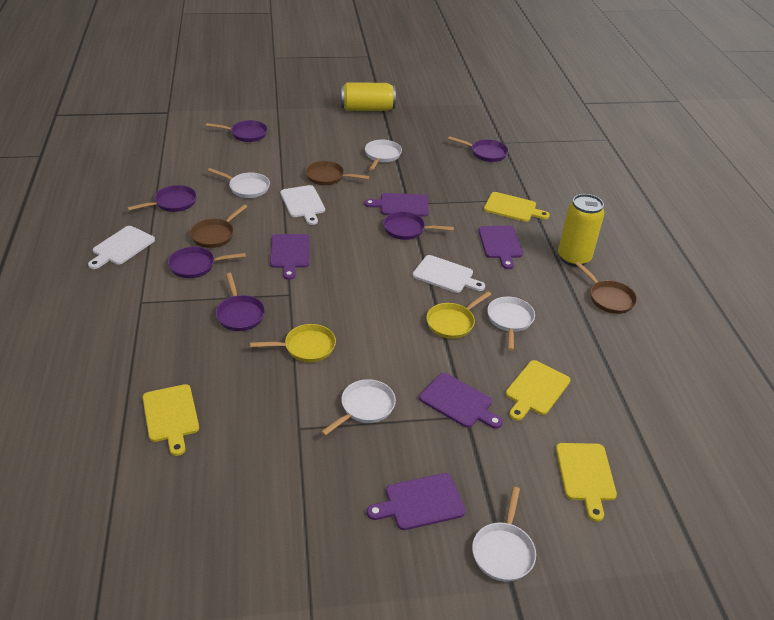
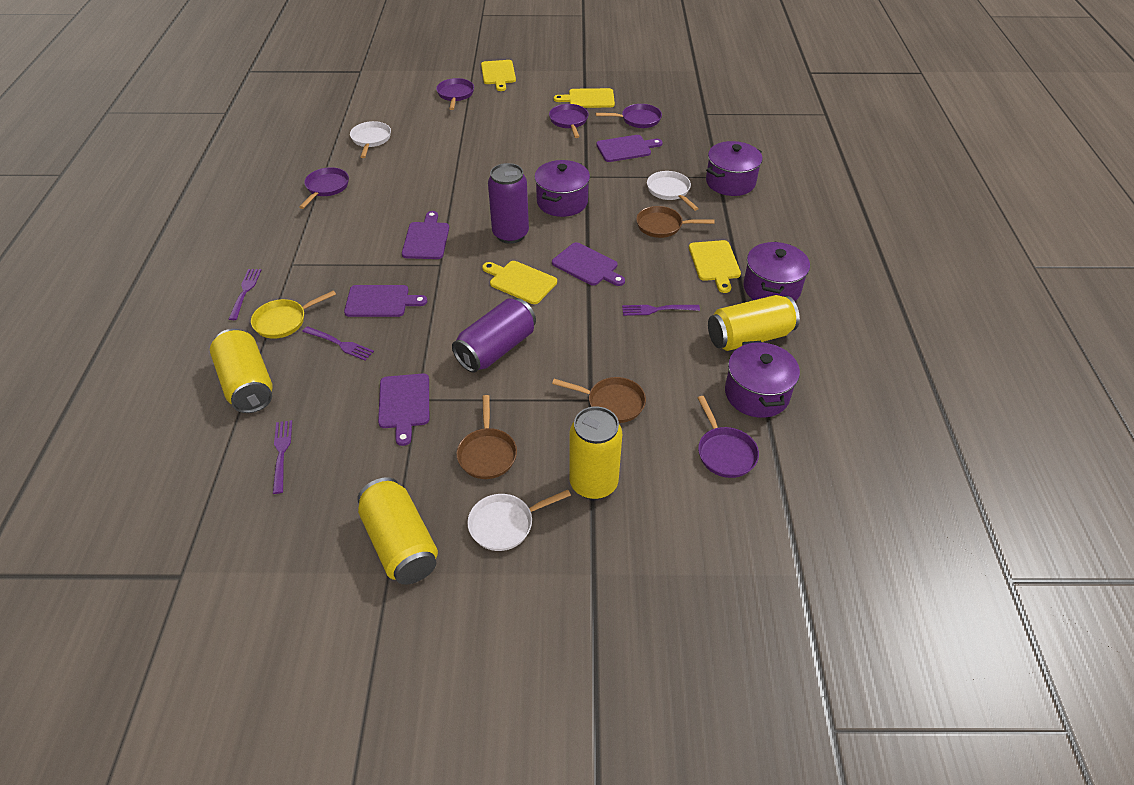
purple can: none = 0 -> [452,298,536,373] [488,163,529,244] = 2
purple fork: none = 0 -> [229,269,261,320] [273,420,292,494] [302,326,374,361] [622,305,700,316] = 4
purple pan: [127,185,197,212] [168,247,246,278] [206,120,268,142] [216,273,265,331] [383,212,454,240] [448,136,508,162] = 6 -> [299,167,349,209] [436,78,474,110] [549,104,589,138] [596,104,662,128] [698,396,759,478] = 5
purple pot: none = 0 -> [534,160,590,217] [706,141,762,196] [725,341,800,418] [743,242,810,301] = 4
white cutting board: [88,226,155,269] [280,185,325,225] [413,255,485,293] = 3 -> none = 0
white pan: [208,168,270,198] [321,379,396,436] [365,140,402,171] [472,487,536,582] [487,297,535,351] = 5 -> [350,121,391,158] [467,490,571,551] [647,171,699,211] = 3
yellow can: [341,82,396,111] [558,194,604,267] = 2 -> [210,329,273,413] [357,477,438,585] [569,406,622,500] [708,295,800,351] = 4
yellow pan: [250,324,336,362] [426,291,491,339] = 2 -> [251,290,336,339] = 1

